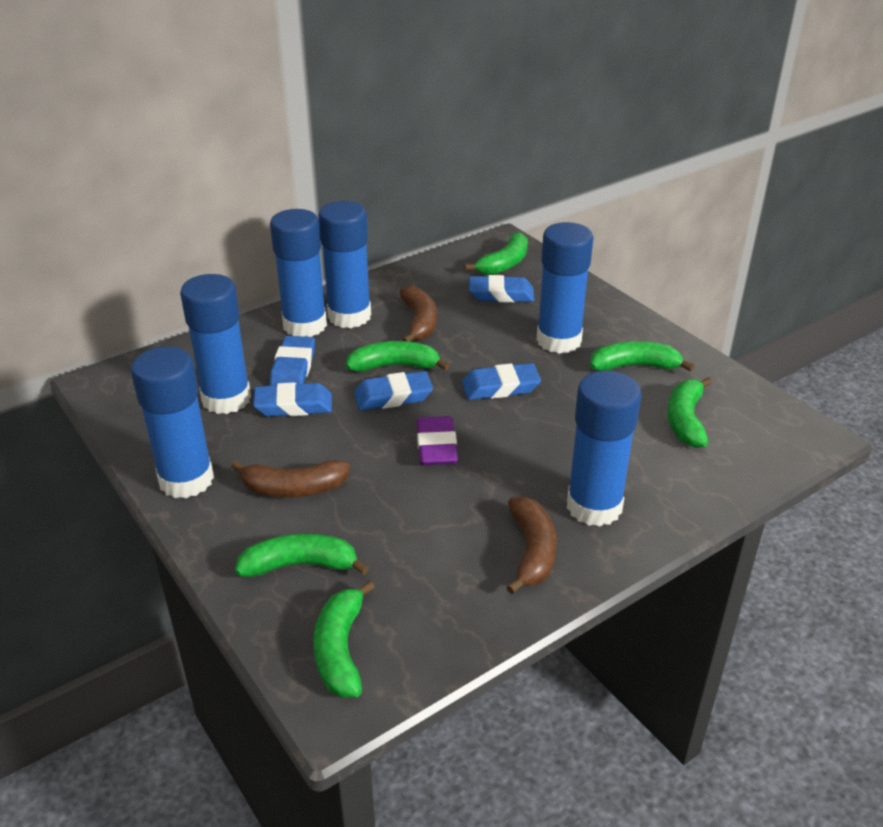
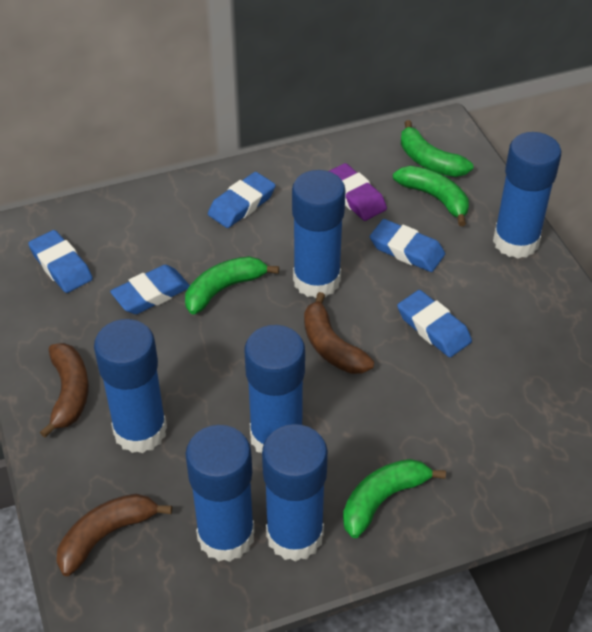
green banana: [235,533,369,577] [313,580,375,698] [346,341,450,372] [465,232,528,275] [590,341,694,371] [667,377,712,448] = 6 -> [185,256,279,315] [343,459,446,538] [393,166,469,226] [401,120,473,177] = 4

